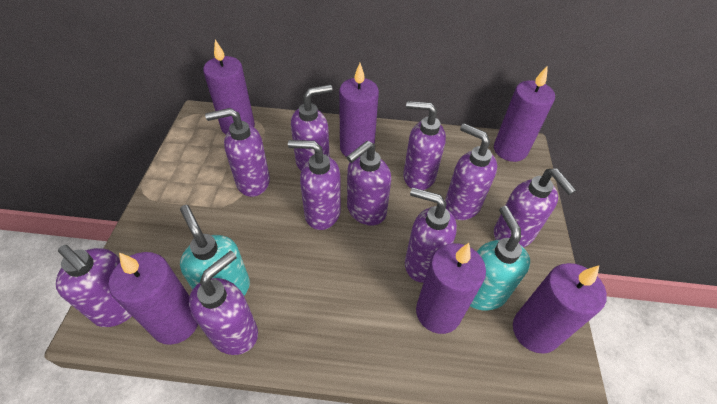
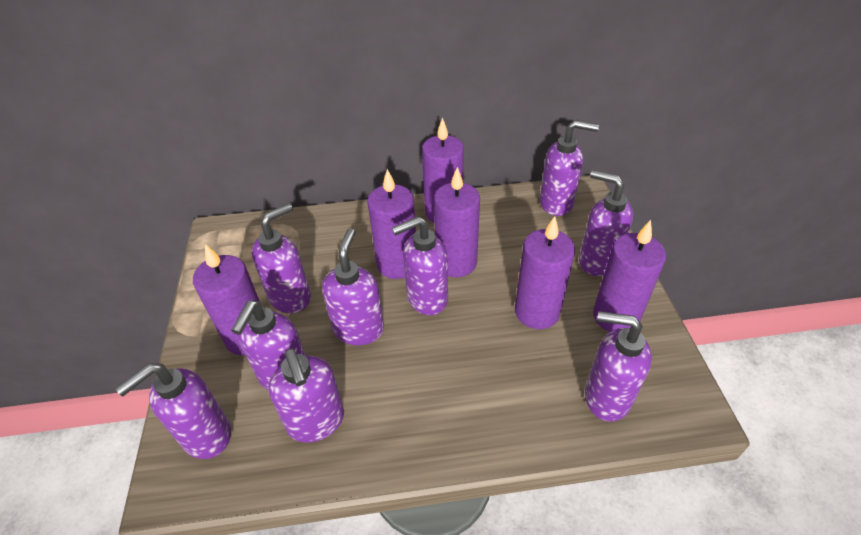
purple soap dispenser: [56,245,132,327] [189,251,258,355] [205,108,270,197] [288,140,341,230] [291,85,333,171] [347,141,391,226] [403,101,446,190] [405,187,457,283] [445,123,497,220] [494,168,576,247] = 10 -> [115,363,231,459] [231,300,306,390] [252,203,311,313] [268,348,344,443] [322,228,384,345] [392,216,448,315] [540,120,599,216] [579,170,633,276] [585,311,652,422] = 9
turquoise soap dispenser: [180,205,250,296] [470,206,530,311] = 2 -> none = 0

